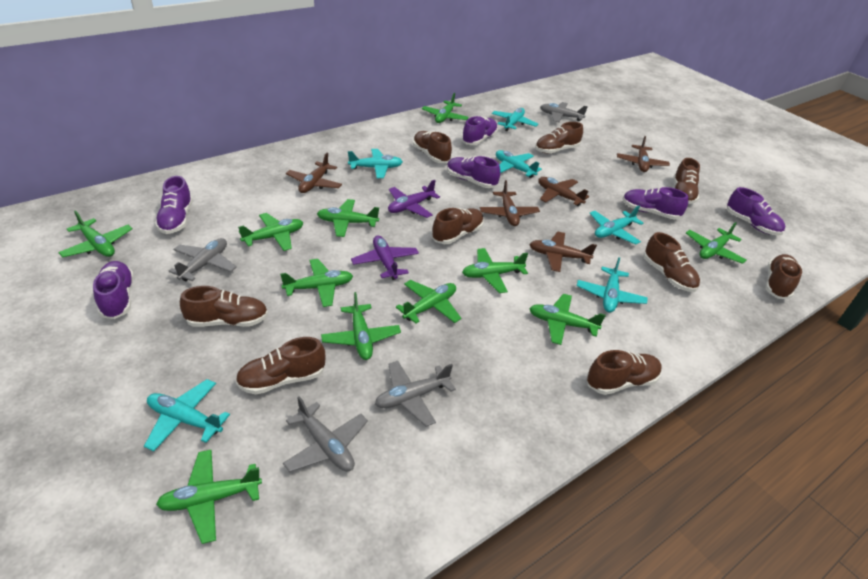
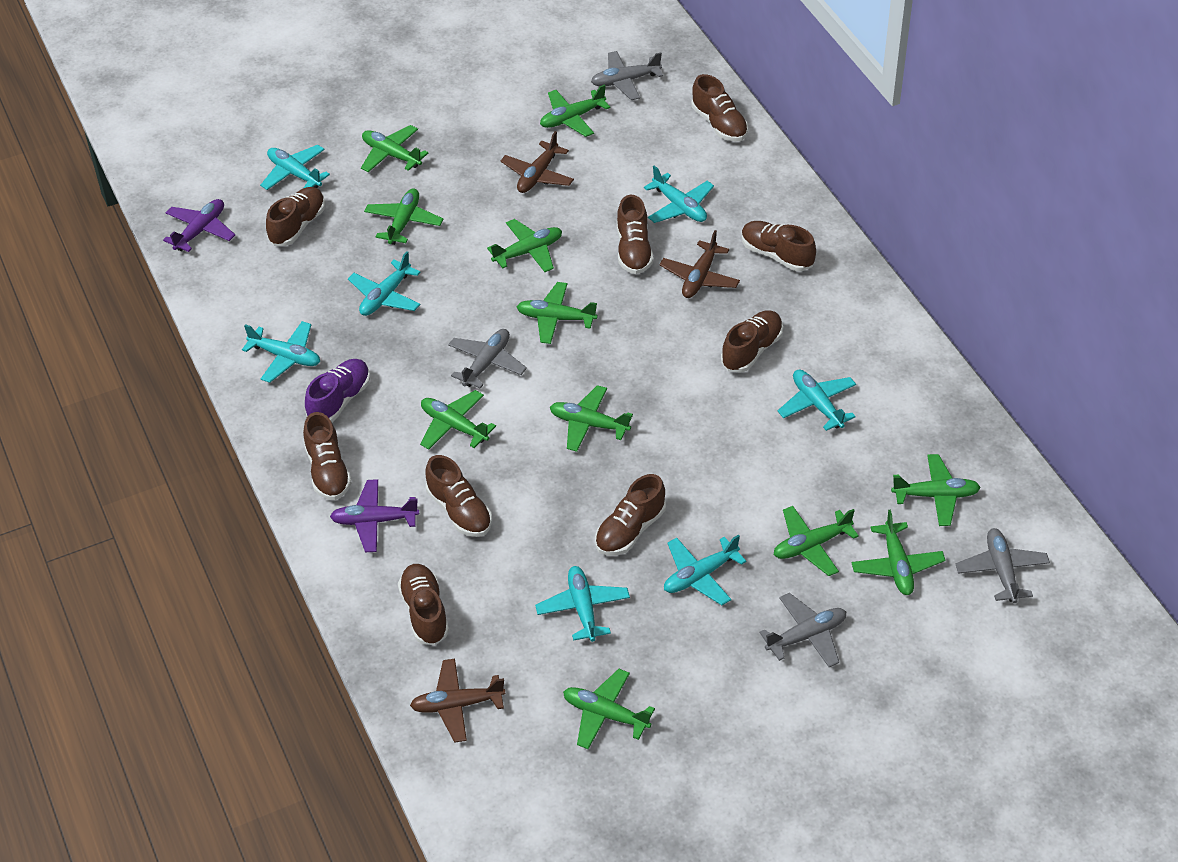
brown plane: [286,153,342,193] [480,180,540,226] [529,232,597,272] [538,177,589,206] [617,136,670,172] = 5 -> [410,659,506,743] [500,131,574,193] [659,230,740,298] = 3
purple shoe: [93,261,134,319] [155,176,193,234] [447,156,500,188] [462,116,498,145] [623,187,688,220] [727,187,785,235] = 6 -> [305,359,370,422] = 1
turquoise plane: [144,379,230,451] [348,149,403,178] [492,108,538,131] [496,150,542,178] [577,257,648,313] [590,206,643,245] = 6 -> [242,321,320,383] [260,145,330,190] [348,251,421,316] [535,566,630,642] [644,166,714,223] [664,535,746,605] [777,370,856,431] = 7

